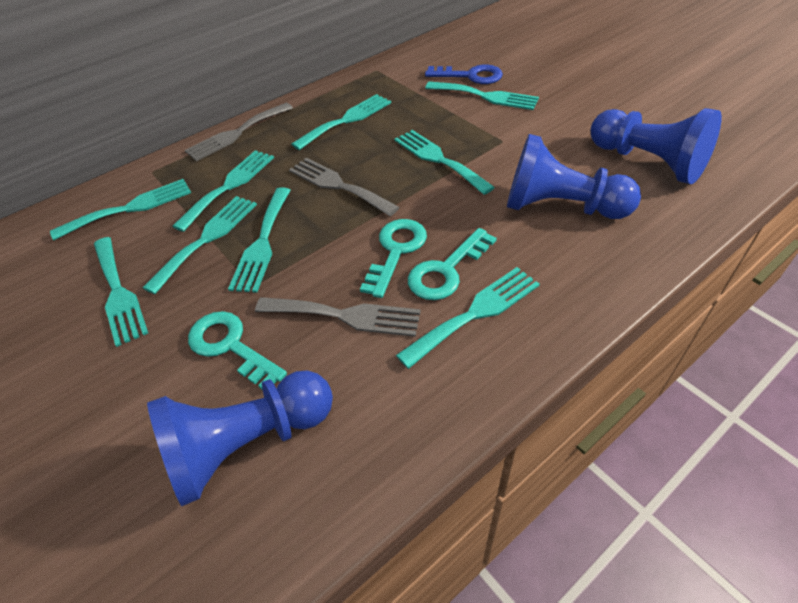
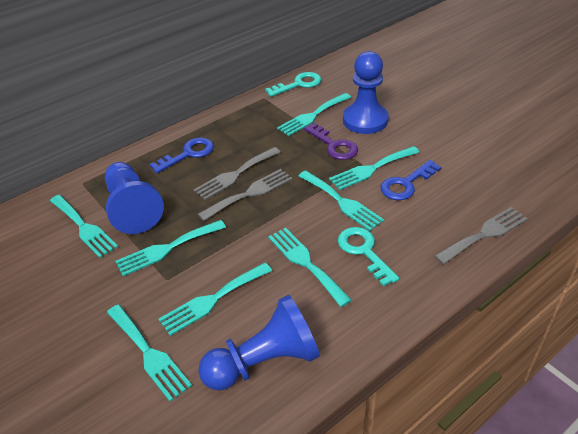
blue key: [425,64,503,84] = 1 -> [150,138,214,173] [381,160,441,200] = 2
purple key: none = 0 -> [304,123,358,160] = 1
turquoise fork: [50,179,191,240] [94,237,148,347] [143,196,257,294] [172,150,274,232] [228,187,291,293] [291,94,391,150] [394,130,495,195] [396,267,540,369] [425,81,539,110] = 9 -> [50,195,118,258] [107,304,192,402] [116,220,226,276] [159,263,272,336] [268,228,352,307] [277,93,351,136] [298,171,384,231] [329,146,420,190] = 8
turquoise key: [188,311,287,389] [360,219,427,298] [408,228,497,300] = 3 -> [265,72,321,97] [338,227,399,287] = 2

